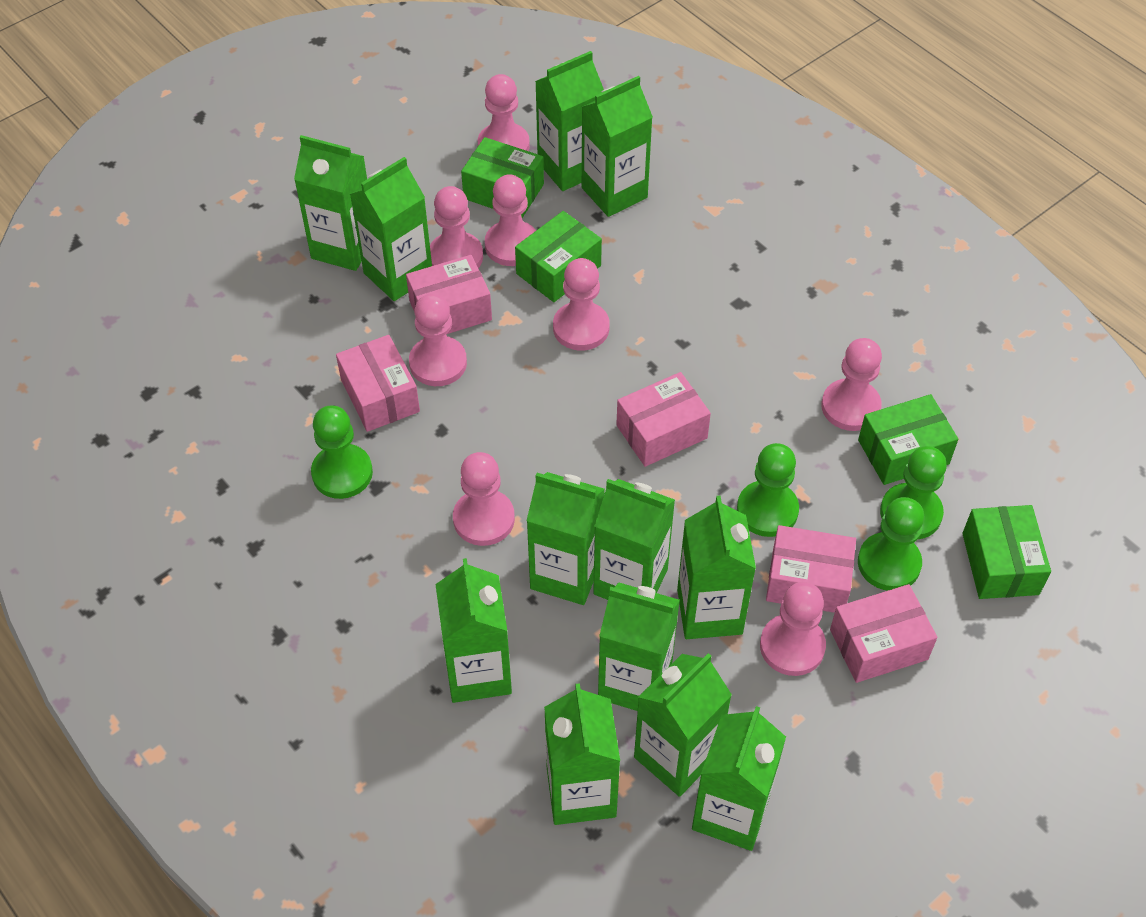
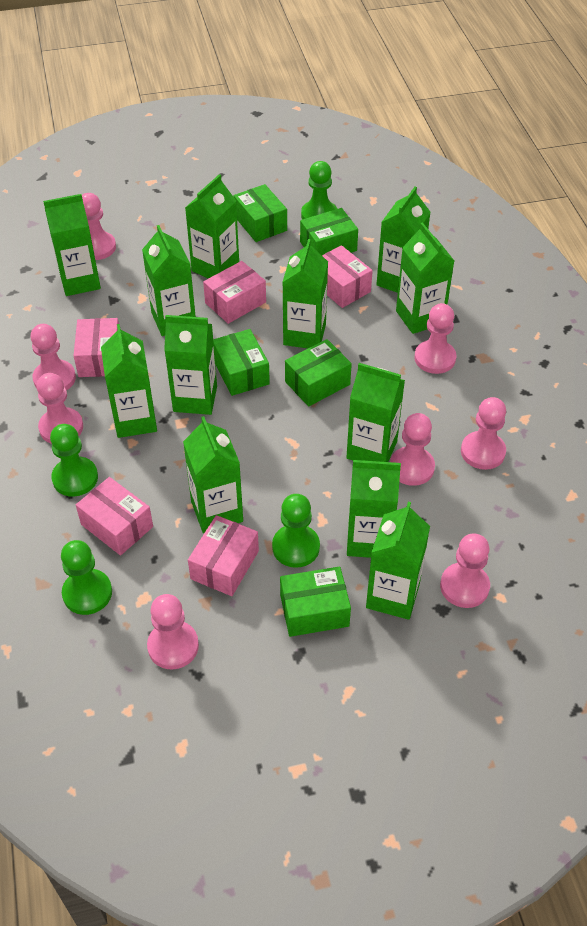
green box: [461,137,544,218] [515,211,602,302] [858,394,958,485] [962,505,1051,599] = 4 -> [213,329,270,396] [234,184,287,242] [280,566,351,637] [285,339,352,407] [300,208,358,255] = 5

